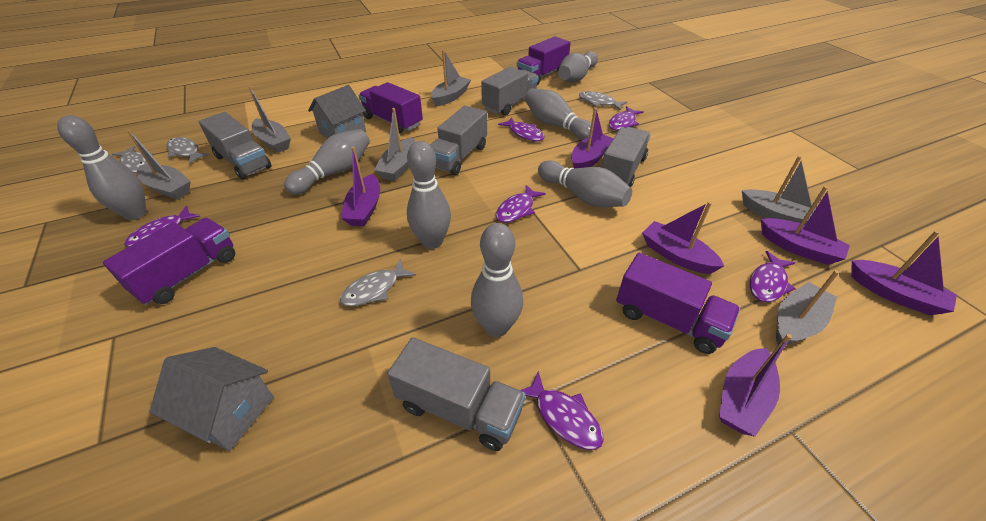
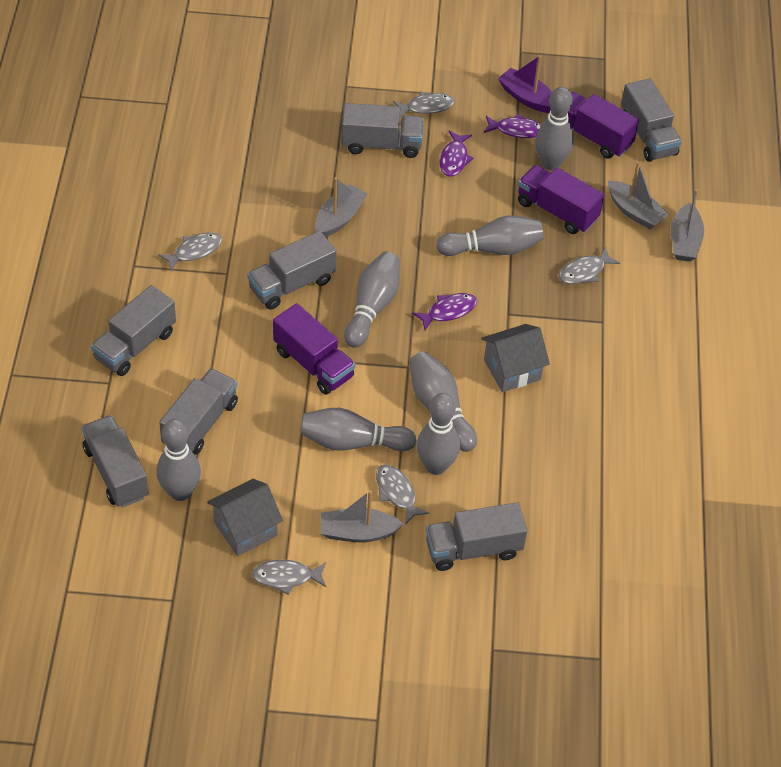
grey boat: [127,130,191,200] [249,86,291,153] [374,108,415,181] [431,50,471,107] [742,156,816,225] [776,270,839,345] = 6 -> [315,177,368,237] [321,490,403,542] [608,162,669,229] [671,189,704,262] = 4
grey fish: [112,146,153,173] [167,137,210,164] [340,259,416,306] [579,91,627,111] = 4 -> [158,232,222,271] [252,560,326,595] [376,465,429,525] [393,91,455,117] [559,247,620,284] = 5
grey truck: [199,112,271,180] [387,337,525,451] [430,105,487,175] [481,67,539,116] [601,127,651,187] = 5 -> [82,415,149,508] [91,285,176,376] [159,368,238,455] [247,231,336,310] [341,103,424,158] [426,502,527,571] [621,78,682,162] = 7
purple boat: [341,147,380,226] [571,107,614,168] [642,201,724,274] [719,334,792,437] [761,186,850,265] [851,231,957,315] = 6 -> [498,55,552,113] = 1
purple fish: [124,206,200,247] [496,185,546,223] [498,117,544,141] [520,371,604,450] [609,106,644,131] [750,251,796,302] = 6 -> [412,293,477,330] [439,130,474,177] [484,114,542,138] = 3
purple truck: [103,218,235,305] [359,82,423,134] [517,36,571,85] [616,253,740,354] = 4 -> [273,303,355,395] [518,165,604,234] [568,92,639,159] = 3

